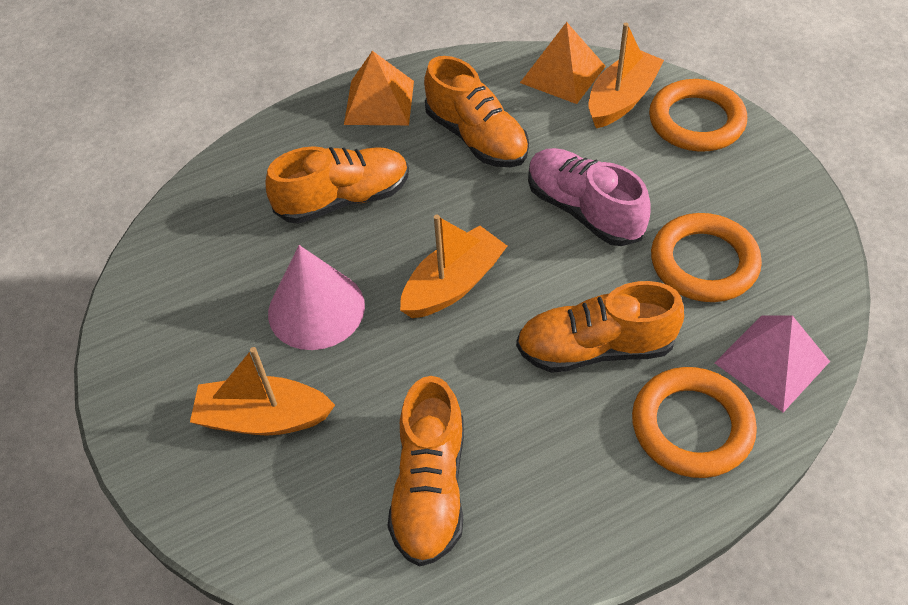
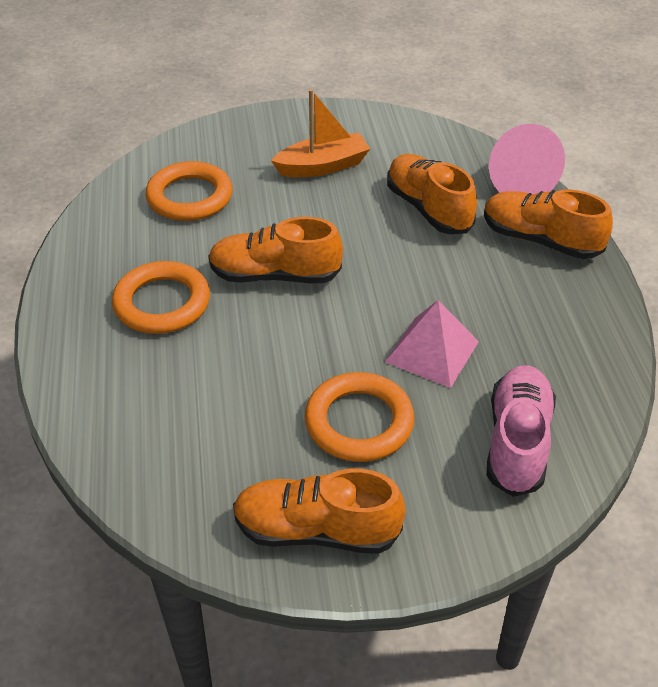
orange boat: [190,347,335,435] [400,215,507,318] [588,23,664,128] = 3 -> [271,89,370,177] = 1
orange pyramid: [344,51,414,125] [520,22,606,104] = 2 -> none = 0

